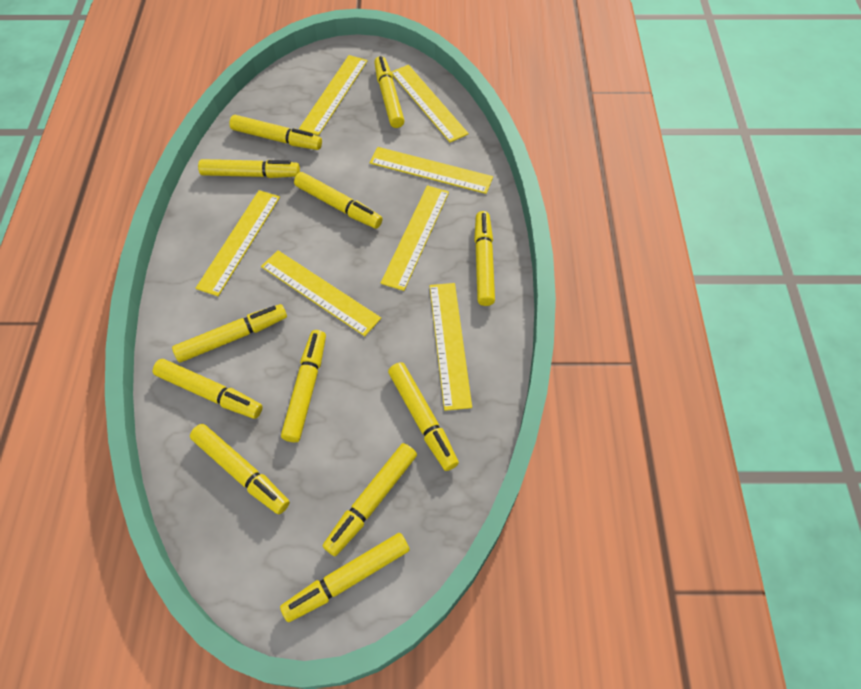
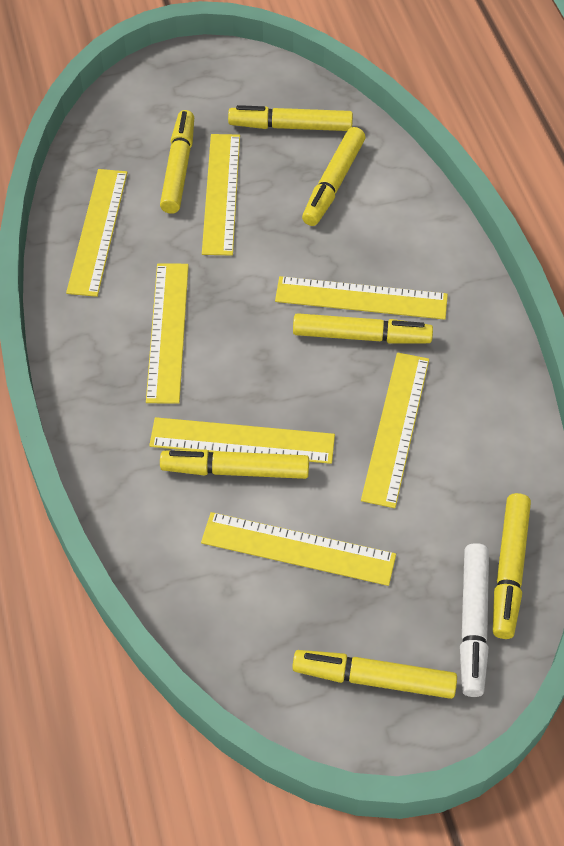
white marker: none = 0 -> [460,543,489,697] = 1
yellow marker: [153,359,263,419] [172,304,287,362] [190,424,290,514] [198,159,300,178] [229,115,322,150] [280,533,410,622] [281,330,326,442] [294,172,383,229] [323,443,417,556] [374,56,405,128] [388,362,459,471] [474,211,495,306] = 12 -> [160,110,194,214] [160,449,309,479] [228,105,353,131] [292,650,457,699] [293,313,433,343] [302,127,365,226] [493,493,531,639] = 7

